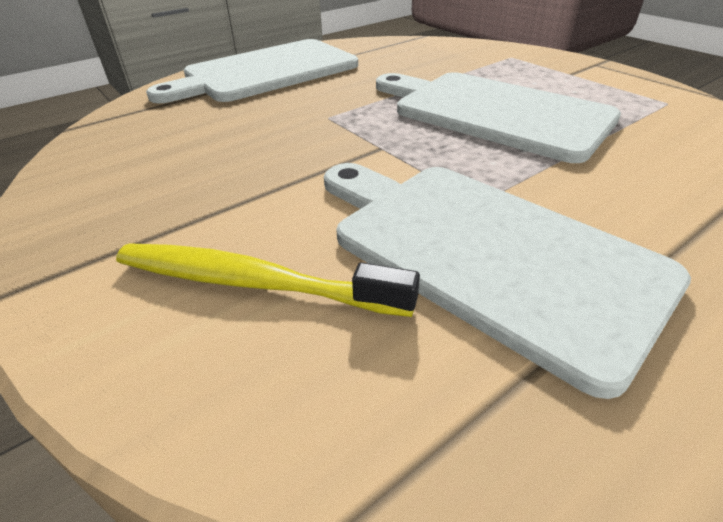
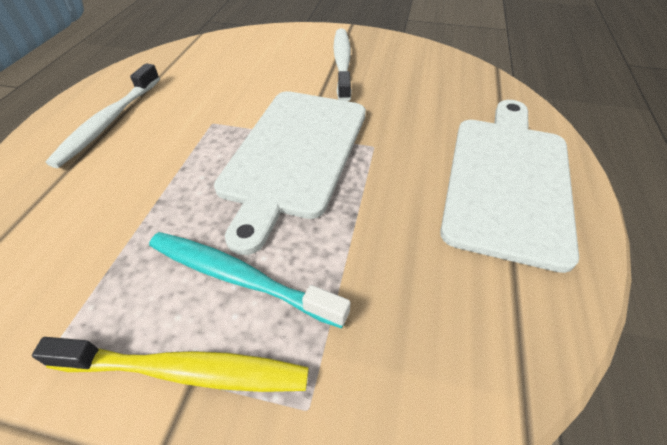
turquoise toothbrush: none = 0 -> [149,232,351,328] = 1
white cutting board: [146,39,358,103] [324,163,691,399] [376,72,621,163] = 3 -> [214,91,366,255] [440,100,579,273] = 2
white toothbrush: none = 0 -> [46,63,160,168] [334,29,352,101] = 2

